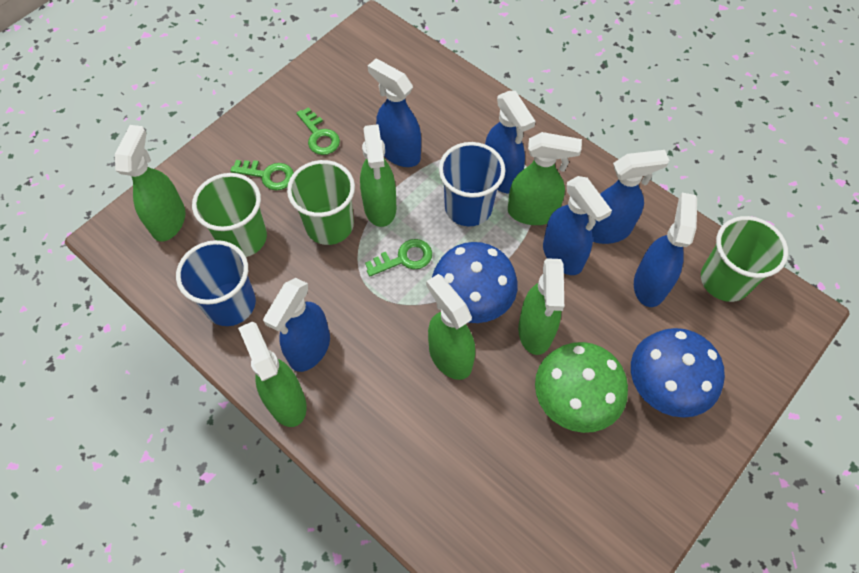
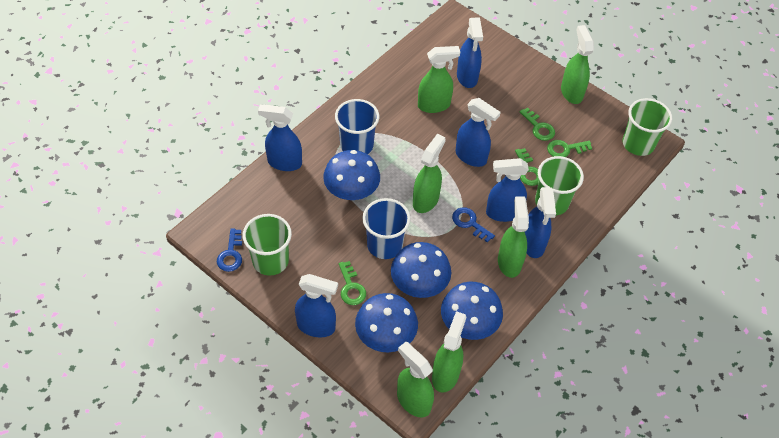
blue key: none = 0 -> [217,228,242,272] [452,207,495,243] = 2
blue mushroom: [432,242,518,323] [631,328,725,418] = 2 -> [323,150,380,200] [355,293,418,352] [391,242,451,298] [441,282,503,340] = 4
green key: [230,160,294,190] [297,107,340,155] [365,239,432,277] = 3 -> [339,261,366,305] [515,148,539,186] [520,107,555,141] [547,140,592,157] = 4
green mushroom: [535,342,628,433] = 1 -> none = 0

